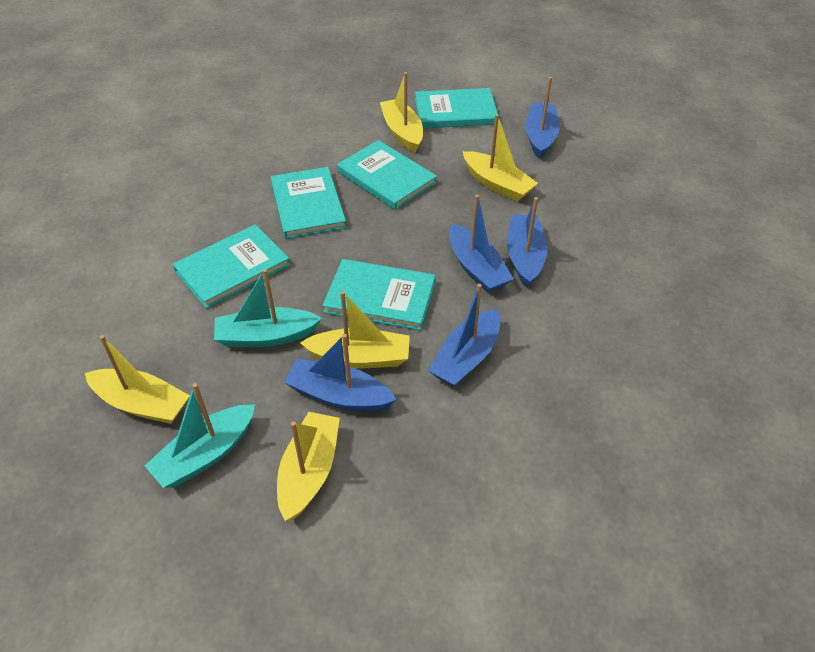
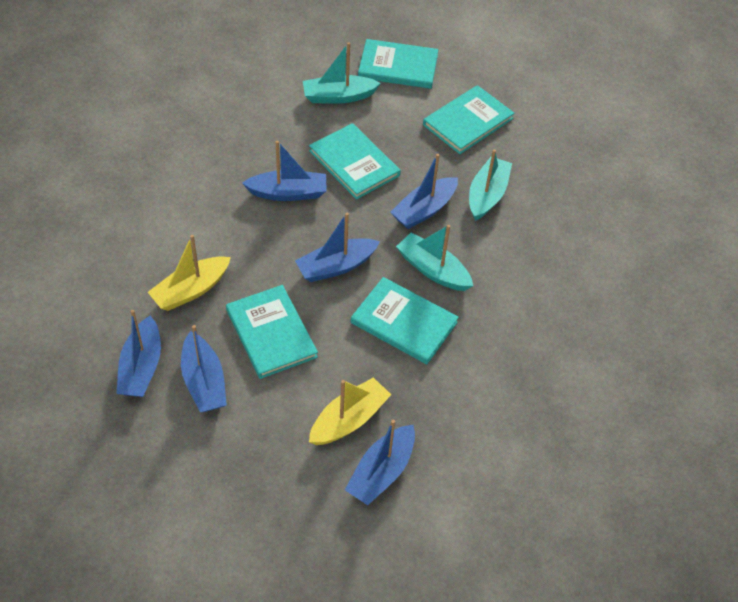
blue boat: [284,334,397,412] [428,284,500,387] [449,195,513,293] [507,197,547,287] [525,77,560,159] = 5 -> [116,310,161,397] [181,325,227,412] [242,140,327,201] [295,213,380,282] [345,420,415,505] [390,154,458,229] = 6
turquoise boat: [145,383,255,488] [214,269,322,347] = 2 -> [303,42,381,104] [396,225,473,291] [469,149,512,221] = 3
yellow boat: [85,335,190,424] [277,412,340,521] [300,291,410,368] [380,72,423,153] [463,114,538,201] = 5 -> [148,235,231,311] [309,377,391,445] = 2

